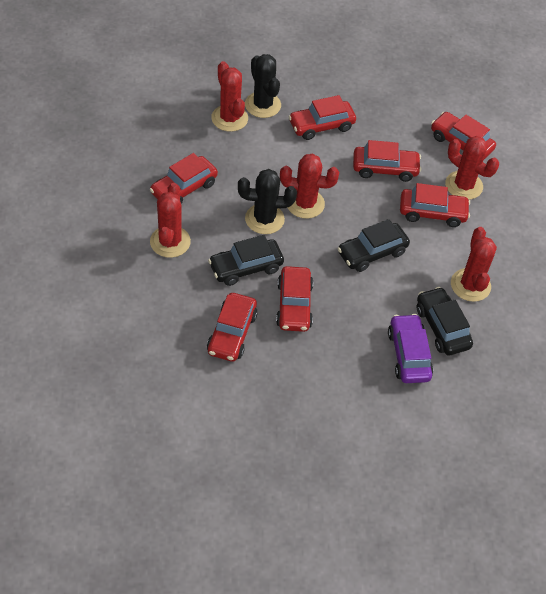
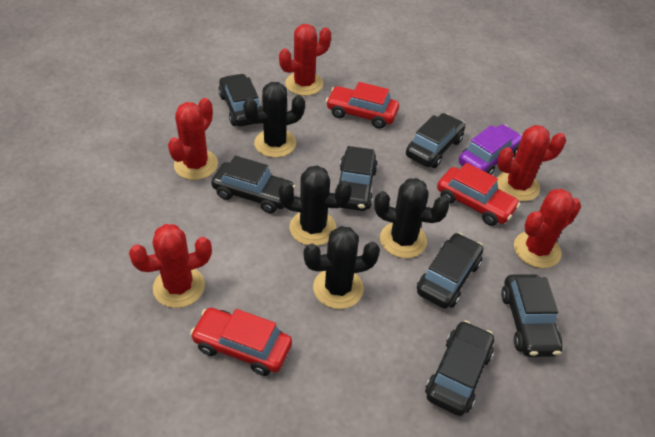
black cactus: [238,169,297,234] [245,54,281,118] = 2 -> [243,82,305,158] [279,165,352,246] [304,226,380,309] [374,178,449,258] = 4
black car: [208,235,284,286] [337,219,410,272] [416,287,473,355] = 3 -> [211,156,296,213] [218,73,263,127] [334,146,378,211] [406,113,465,168] [417,233,483,309] [425,320,494,416] [501,274,563,357] = 7
red car: [150,153,218,204] [207,293,258,362] [276,266,313,332] [288,95,356,140] [353,140,421,182] [400,183,470,227] [431,112,496,159] = 7 -> [190,308,292,376] [326,82,399,129] [437,163,520,226] = 3

